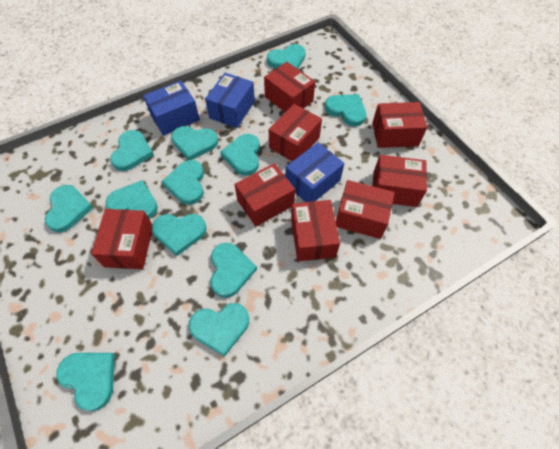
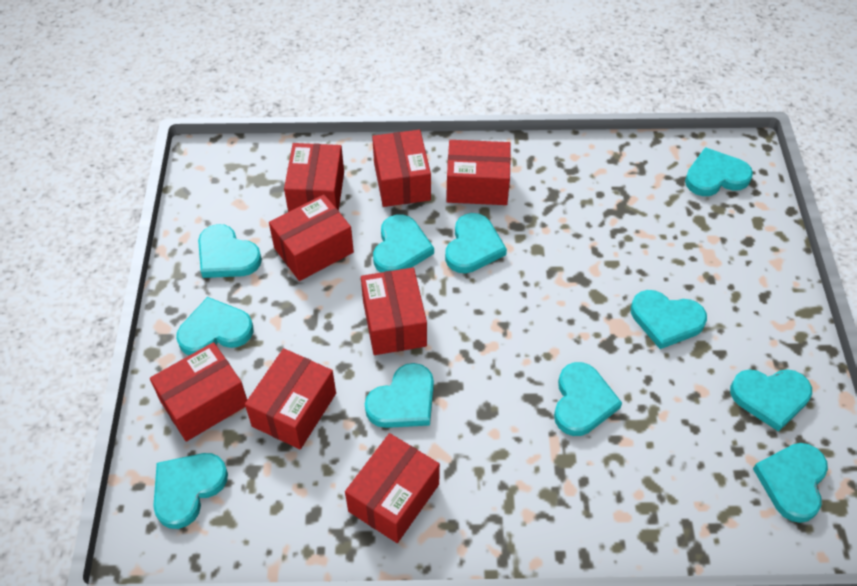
blue box: [143,81,200,136] [205,73,255,128] [285,142,345,202] = 3 -> none = 0
turquoise heart: [45,185,93,232] [56,353,115,411] [106,180,158,219] [110,130,154,171] [152,214,207,256] [162,160,204,205] [171,126,218,160] [189,303,249,357] [210,243,257,298] [220,134,260,176] [267,44,306,69] [325,94,366,126] = 12 -> [153,453,228,529] [176,297,253,355] [198,224,262,278] [365,363,434,428] [373,214,434,273] [445,213,507,273] [554,362,622,436] [631,290,707,349] [685,147,753,196] [730,369,812,432] [753,443,828,523] = 11

